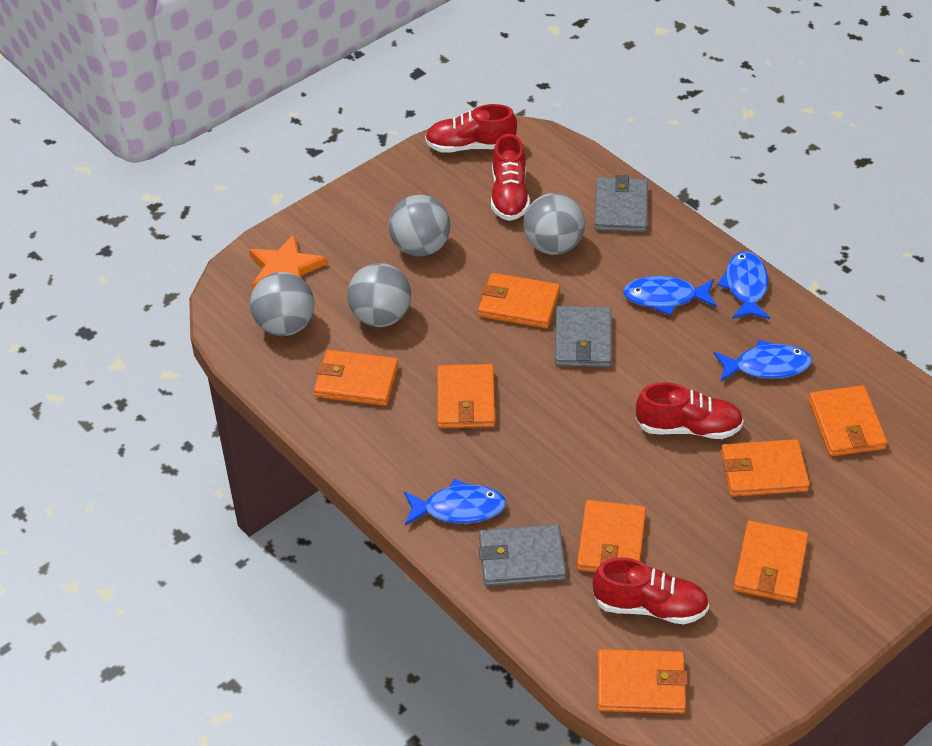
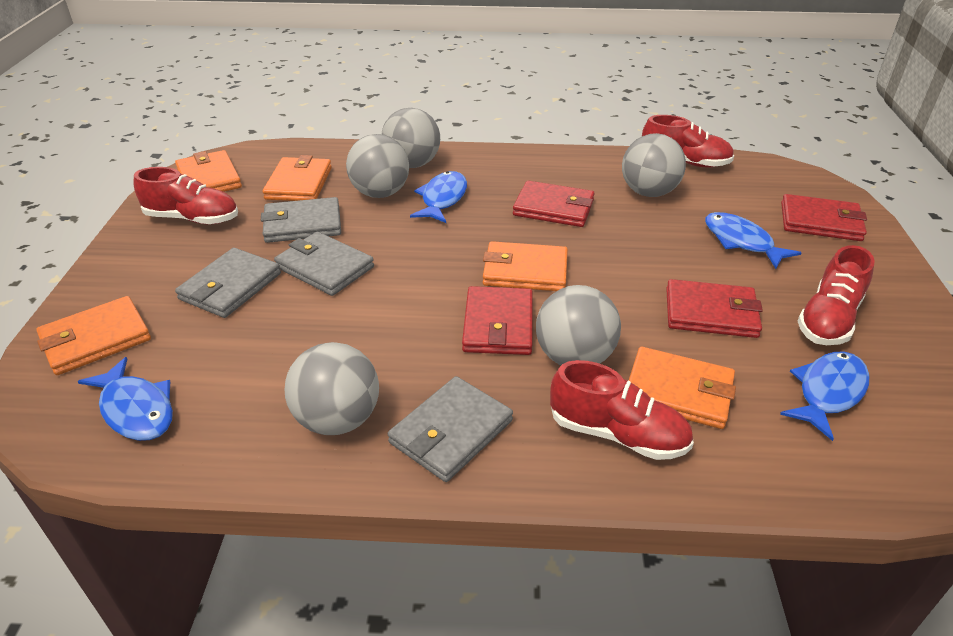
grey ball: [250,272,314,336] [347,263,411,327] [389,195,450,256] [523,193,585,255] = 4 -> [285,342,379,435] [346,134,409,198] [382,108,440,168] [536,285,621,365] [622,133,686,197] = 5
grey wallet: [479,524,566,586] [555,306,612,367] [594,175,648,232] = 3 -> [175,248,281,318] [261,197,341,243] [274,232,374,296] [388,376,513,482] = 4
orange star: [249,234,327,290] = 1 -> none = 0
orange wallet: [314,350,398,406] [437,364,495,428] [478,273,560,328] [577,500,646,572] [597,649,688,714] [721,439,810,497] [734,521,809,603] [808,385,887,456] = 8 -> [36,296,151,375] [175,150,242,192] [263,155,332,201] [483,241,568,291] [628,347,736,429] = 5
red wallet: none = 0 -> [462,286,533,355] [513,181,595,227] [666,279,763,338] [781,194,867,241] = 4

